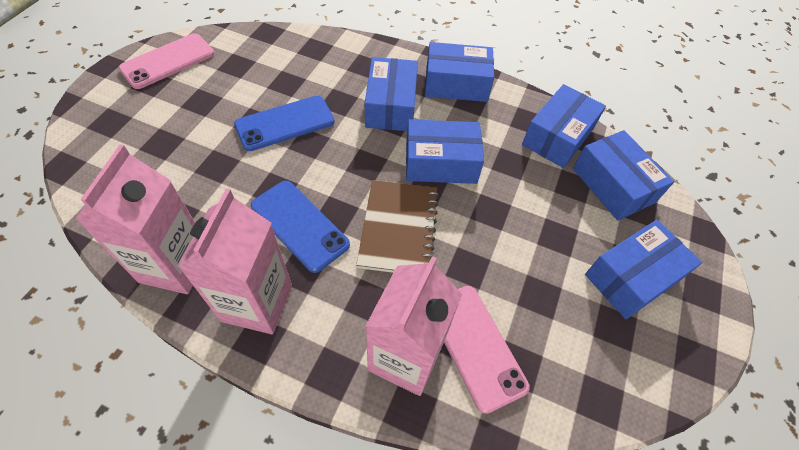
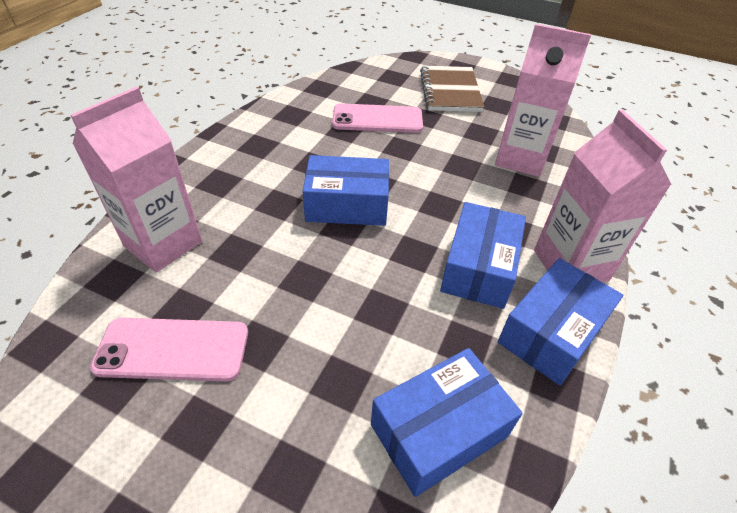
blue box: [365,57,418,131] [406,119,484,184] [425,42,494,102] [522,84,606,168] [573,130,674,221] [585,220,702,319] = 6 -> [303,155,389,226] [371,348,523,497] [440,202,526,309] [498,258,623,385] = 4
blue phone: [234,96,335,151] [251,181,350,273] = 2 -> none = 0

